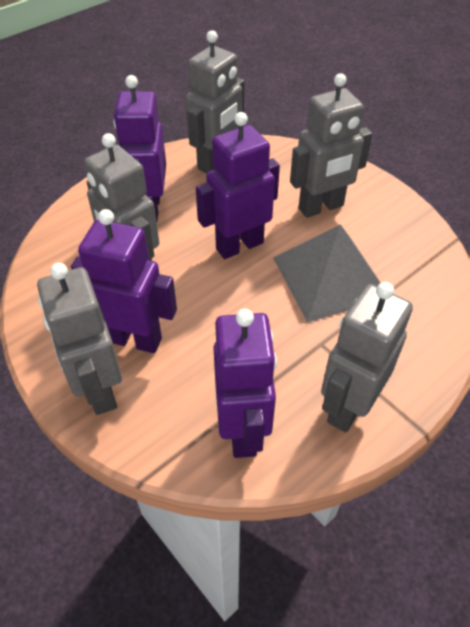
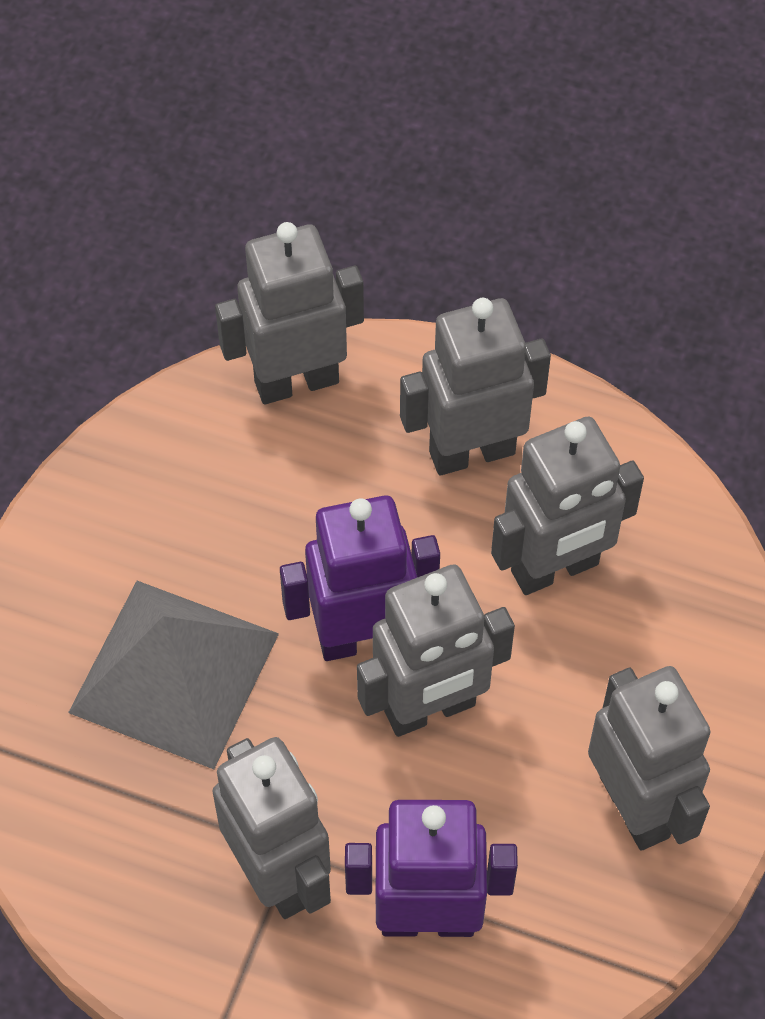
grey robot: [37,263,122,415] [84,133,159,261] [185,30,245,174] [290,73,373,218] [321,282,413,432] = 5 -> [212,737,331,919] [215,222,364,404] [357,564,515,737] [400,298,551,475] [491,416,644,595] [588,666,711,851] = 6
purple robot: [71,209,177,353] [113,75,166,221] [196,112,280,259] [213,309,277,458] = 4 -> [280,495,440,661] [345,800,518,937] = 2

